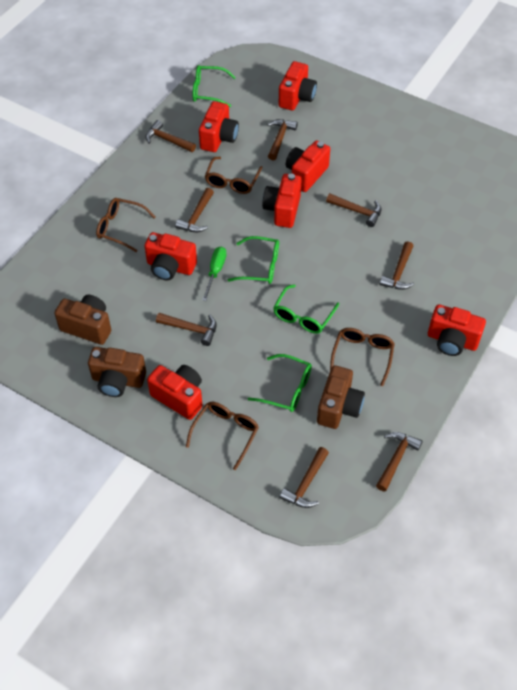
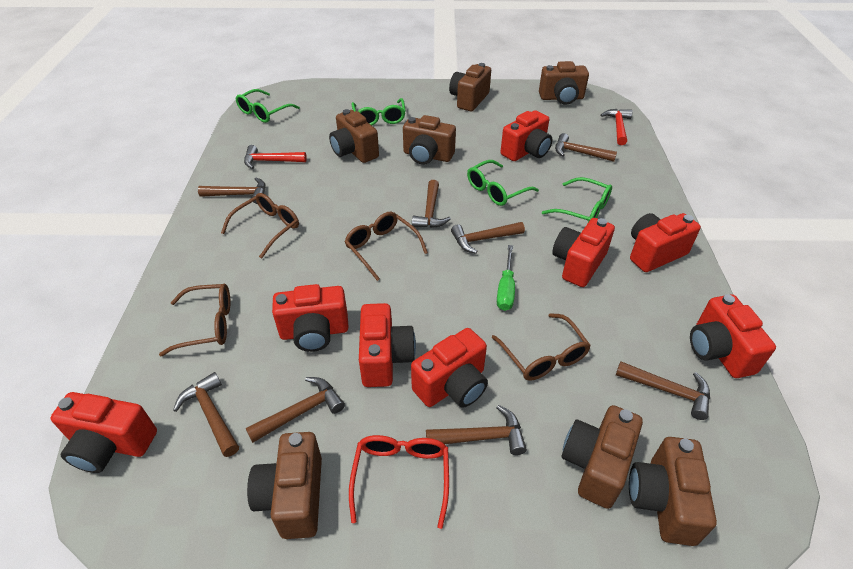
brown camera: [54,295,111,345] [88,347,146,397] [317,365,365,429] = 3 -> [247,432,322,539] [329,109,379,163] [403,115,456,165] [449,63,491,111] [539,61,589,105] [561,405,643,509] [629,437,717,546] = 7
red camera: [144,232,197,280] [147,365,203,420] [199,101,239,152] [262,173,302,228] [278,61,317,111] [286,141,330,192] [428,304,486,356] = 7 -> [50,392,157,473] [272,284,349,352] [359,303,416,387] [411,328,488,408] [501,110,552,161] [552,218,615,287] [630,213,701,272] [690,294,776,378] = 8
red glasses: none = 0 -> [349,435,449,529] = 1
red hammer: none = 0 -> [244,145,307,169] [601,109,633,145] = 2

